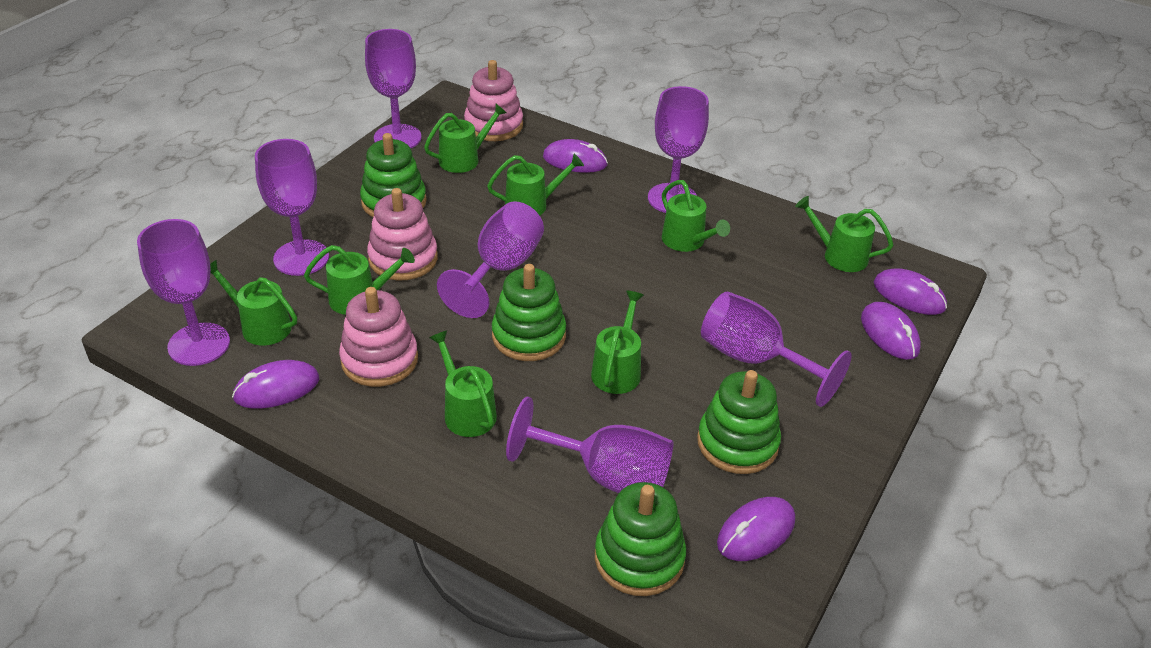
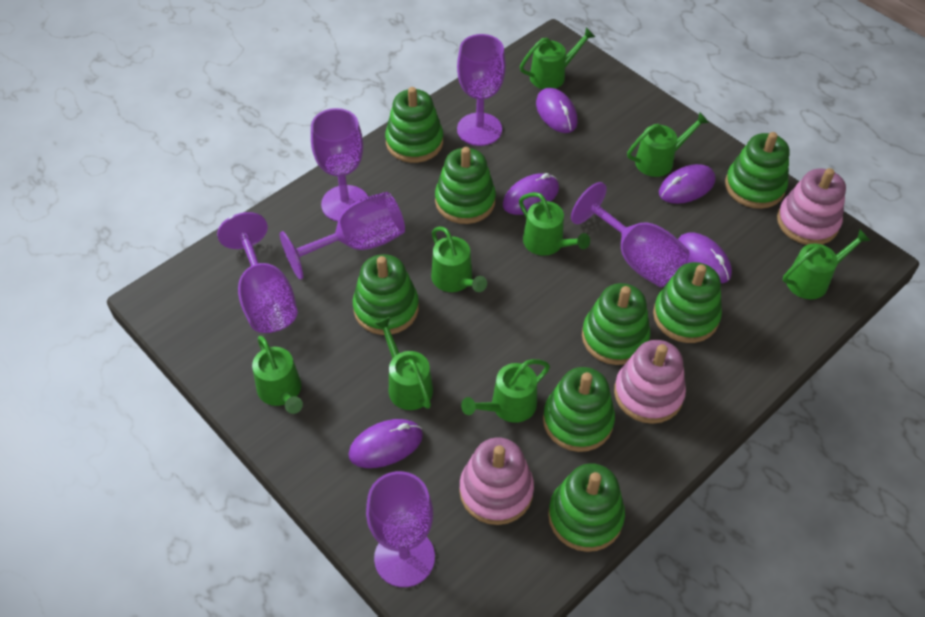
green stacking toy: [360,133,427,217] [492,264,566,361] [595,482,686,596] [697,370,781,474] = 4 -> [353,254,419,335] [385,87,443,163] [435,147,496,224] [543,367,615,452] [548,463,625,552] [582,283,650,365] [653,262,722,343] [725,132,789,209] = 8
purple goblet: [137,219,230,366] [255,139,329,276] [365,29,421,148] [437,201,544,318] [506,397,674,493] [648,86,709,213] [701,291,852,407] = 7 -> [217,212,298,333] [280,192,405,279] [311,108,368,222] [366,471,435,587] [457,34,506,146] [571,182,690,287] = 6

